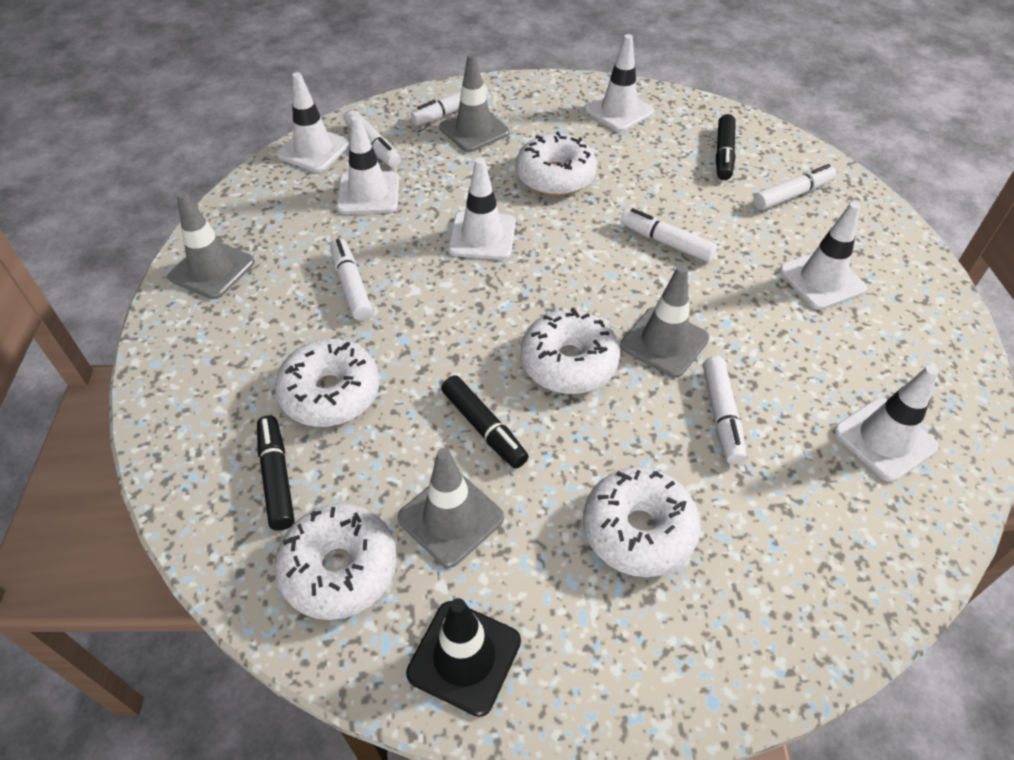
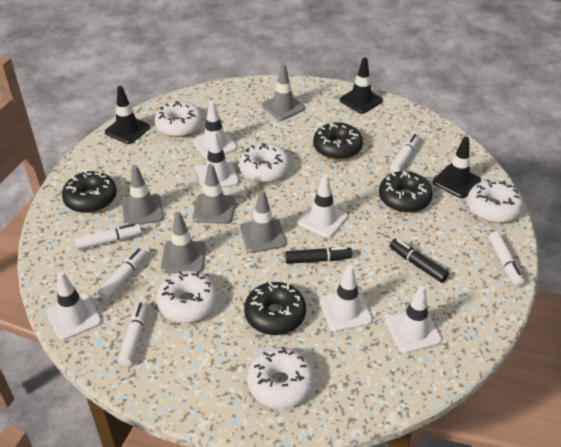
black donut: none = 0 -> [62,171,117,213] [244,282,306,335] [313,122,363,160] [379,171,433,213] = 4
black marker: [257,415,295,531] [441,375,529,469] [716,114,736,180] = 3 -> [285,247,352,264] [390,239,449,283] = 2
black traffic cone: [406,598,521,717] = 1 -> [105,86,150,144] [340,57,383,114] [433,137,481,198] = 3
grey traffic cone: [168,191,255,299] [397,448,504,568] [439,53,510,152] [620,265,709,378] = 4 -> [122,165,164,225] [161,212,206,273] [193,164,236,224] [240,190,286,253] [262,64,305,121] = 5
white marker: [330,238,373,320] [345,110,401,168] [410,83,488,126] [621,208,717,262] [703,356,747,464] [753,164,836,210] = 6 -> [75,223,142,250] [97,247,147,300] [118,301,148,367] [390,134,420,173] [489,232,525,287] = 5

